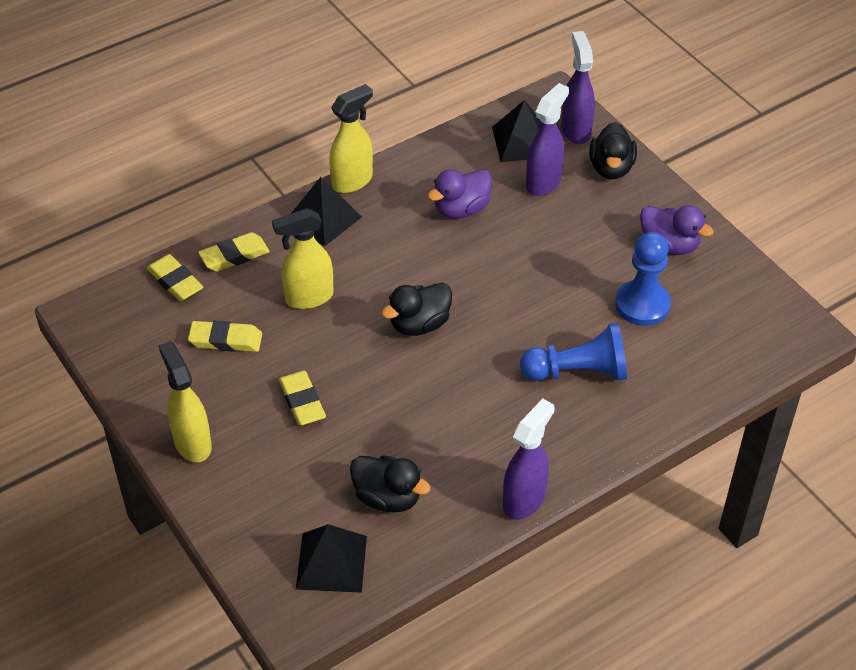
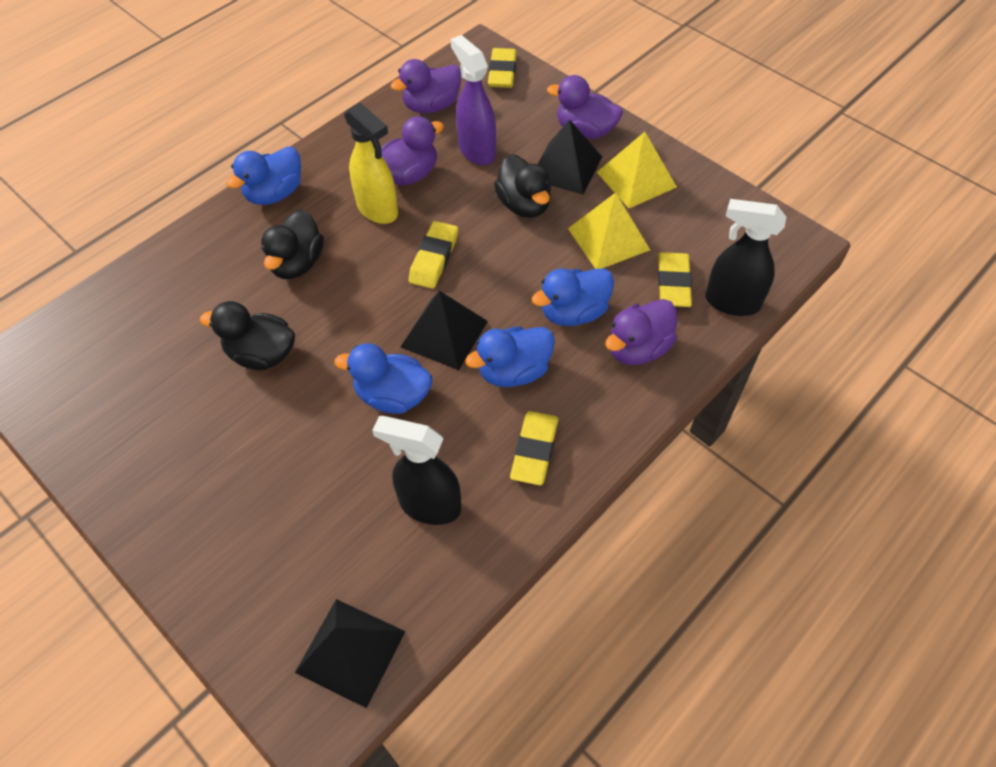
black spray bottle: none = 0 -> [372,416,461,525] [705,199,786,316] = 2
blue duck: none = 0 -> [227,147,301,205] [334,343,432,414] [465,326,555,387] [532,268,614,326] = 4
blue pawn: [520,323,627,381] [615,232,671,326] = 2 -> none = 0
purple duck: [428,169,492,219] [640,205,714,255] = 2 -> [381,116,444,185] [390,59,461,114] [547,75,623,139] [605,299,677,365] = 4
purple spray bottle: [503,399,555,520] [526,83,569,196] [561,31,595,144] = 3 -> [450,35,496,165] = 1
yellow pyramid: none = 0 -> [568,192,650,269] [597,132,677,208] = 2
yellow spray bottle: [158,341,212,462] [272,208,334,309] [329,84,373,193] = 3 -> [344,103,398,224] = 1

